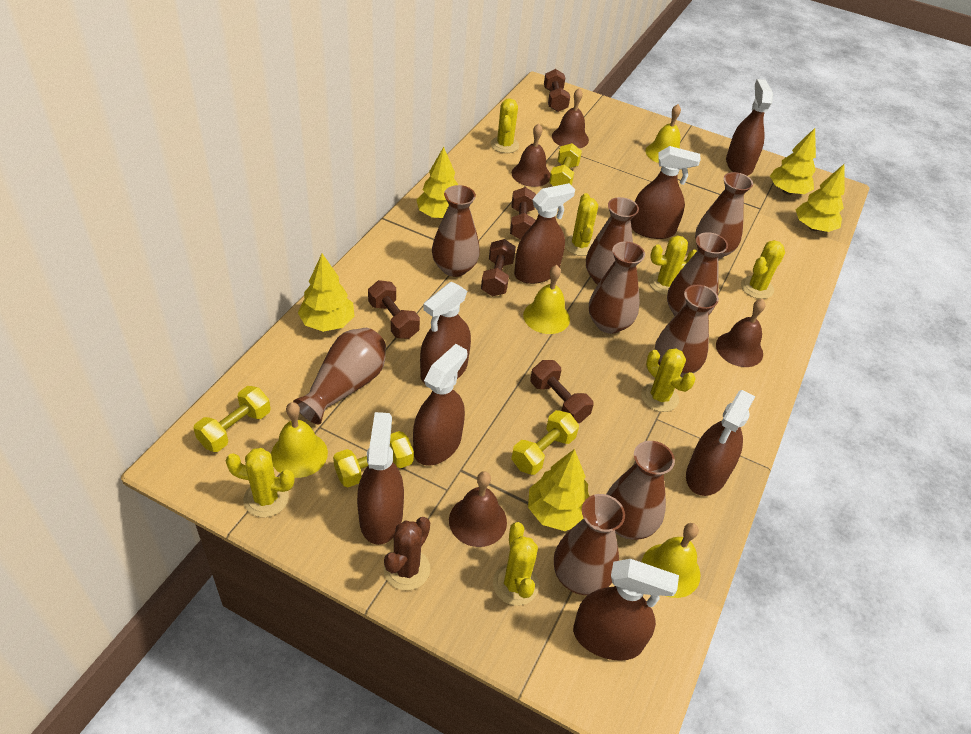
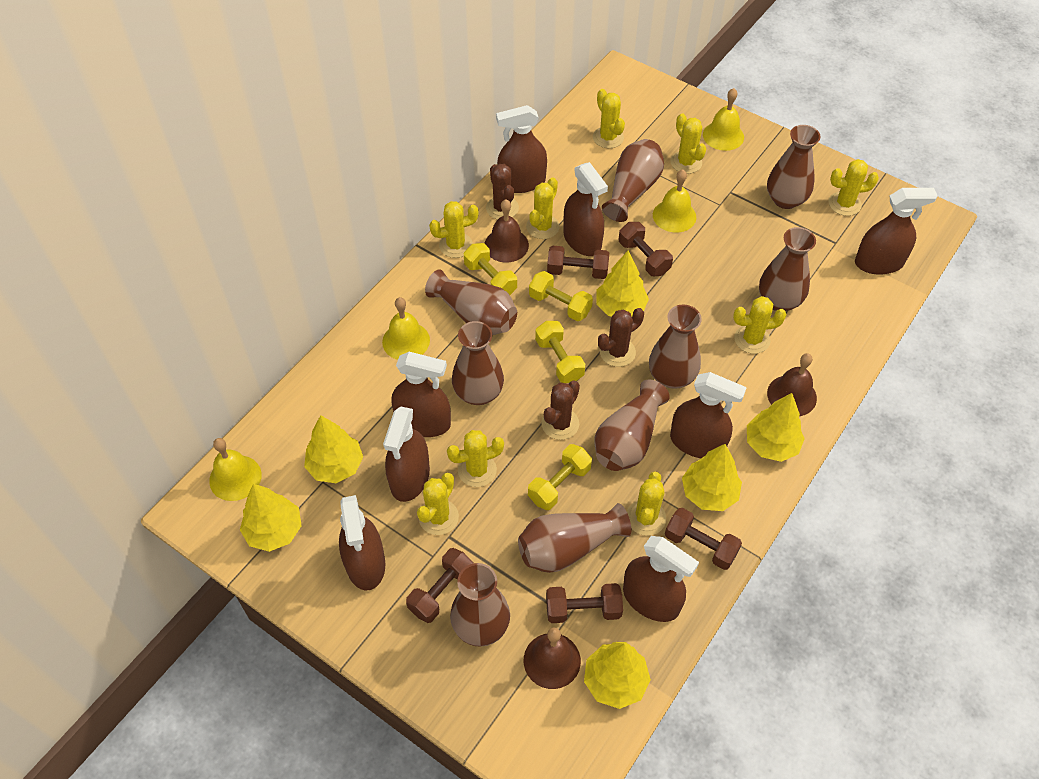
brown bell: [449,471,507,547] [512,124,550,187] [552,88,589,148] [716,299,765,367] = 4 -> [484,199,529,263] [524,627,581,689] [767,353,817,416] = 3
brown cactus: [384,517,430,590] = 1 -> [486,164,519,220] [541,381,580,440] [598,308,644,367] = 3
yellow cactus: [225,448,295,517] [491,98,519,153] [493,522,539,605] [565,193,598,256] [641,348,696,412] [649,235,697,295] [741,240,785,299] = 7 -> [417,473,459,535] [429,201,479,258] [447,430,504,487] [526,177,560,239] [593,89,625,148] [627,472,666,536] [670,113,706,174] [733,296,787,354] [829,159,879,216] = 9
yellow tree: [298,254,354,332] [416,147,458,218] [528,449,590,531] [770,128,816,195] [796,164,845,232] = 5 -> [240,484,302,552] [304,415,363,483] [584,642,651,709] [596,251,649,317] [682,444,742,511] [747,393,805,462] = 6

